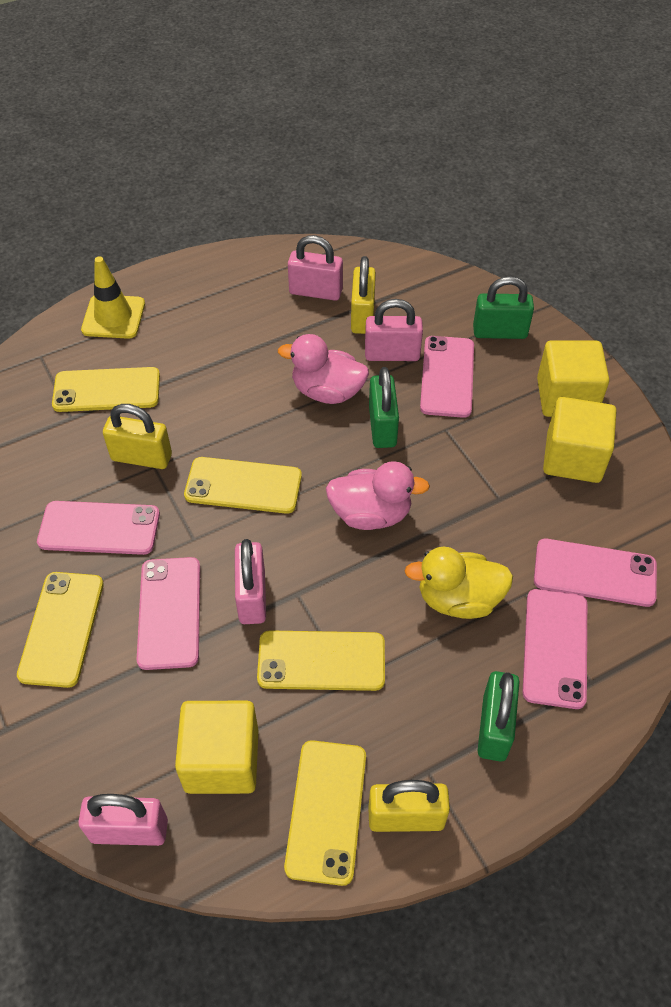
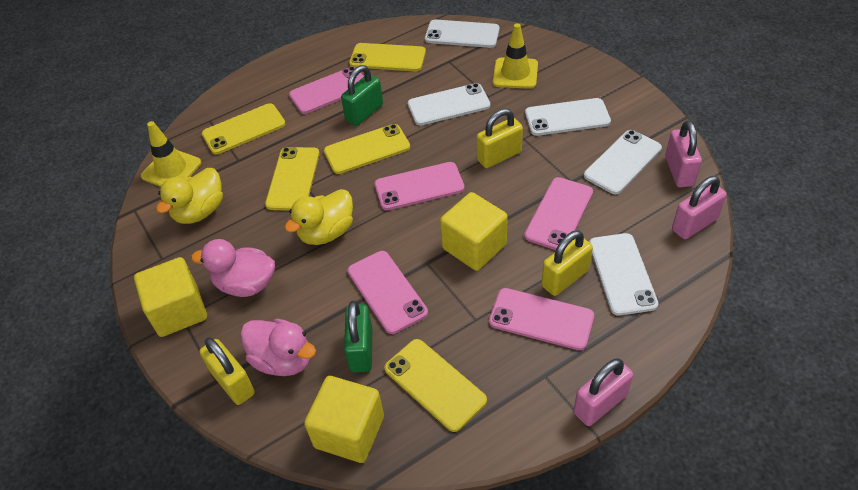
green padlock: [369,367,399,448] [473,276,534,339] [478,671,520,762] = 3 -> [341,65,383,126] [344,301,372,373] = 2
pink padlock: [78,794,168,846] [235,539,266,624] [288,235,343,301] [365,299,423,361] = 4 -> [573,358,633,426] [665,120,702,188] [672,176,727,239] = 3
white phone: none = 0 -> [408,83,490,125] [425,20,500,48] [525,98,611,136] [584,130,662,194] [589,233,658,316] = 5
yellow duck: [404,547,513,619] = 1 -> [156,168,223,224] [285,189,353,245] = 2
yellow traffic cone: [81,256,145,339] = 1 -> [141,121,201,187] [493,23,538,89] = 2

